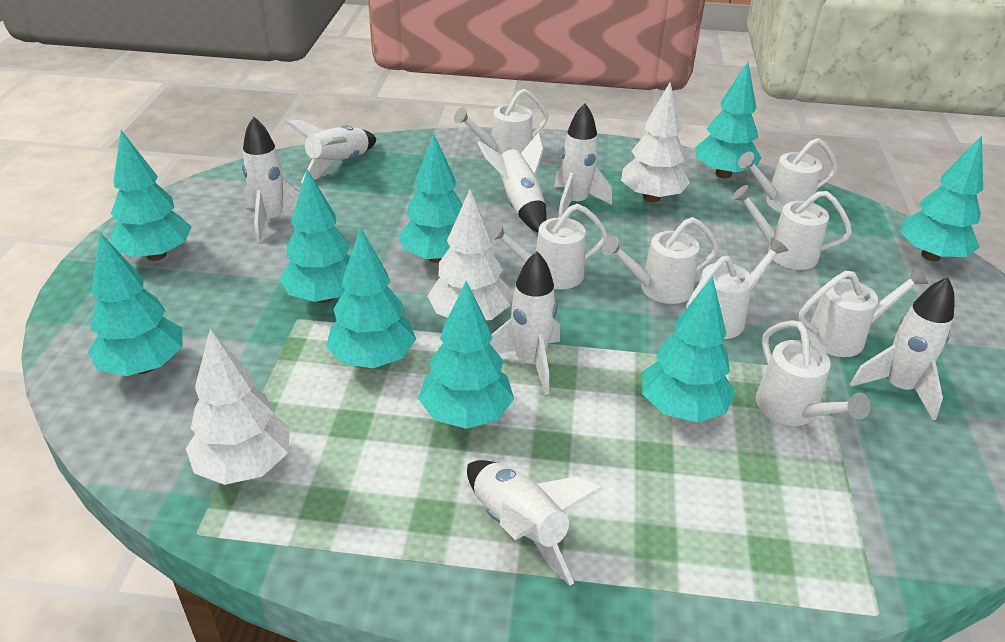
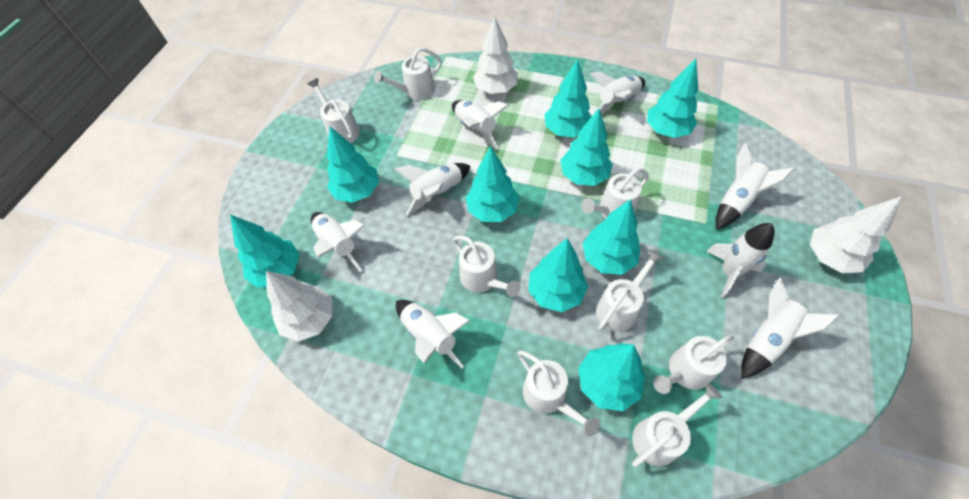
white rocket: [242,116,300,242] [284,119,376,183] [467,460,603,586] [478,132,546,233] [489,251,560,395] [554,103,612,218] [850,277,955,420] = 7 -> [311,212,366,272] [394,163,470,216] [396,300,471,368] [452,100,509,150] [590,72,645,115] [706,223,775,298] [715,143,795,230] [741,278,840,378] = 8

